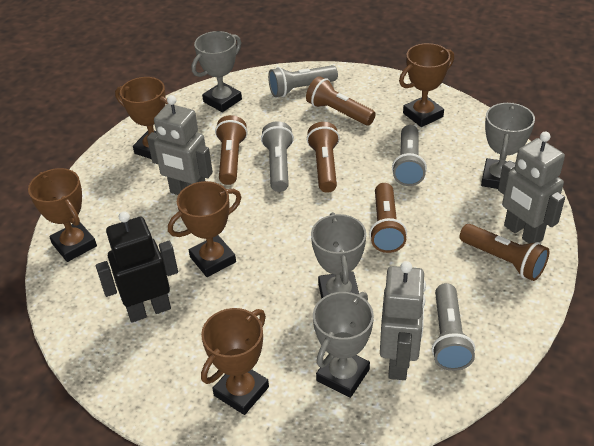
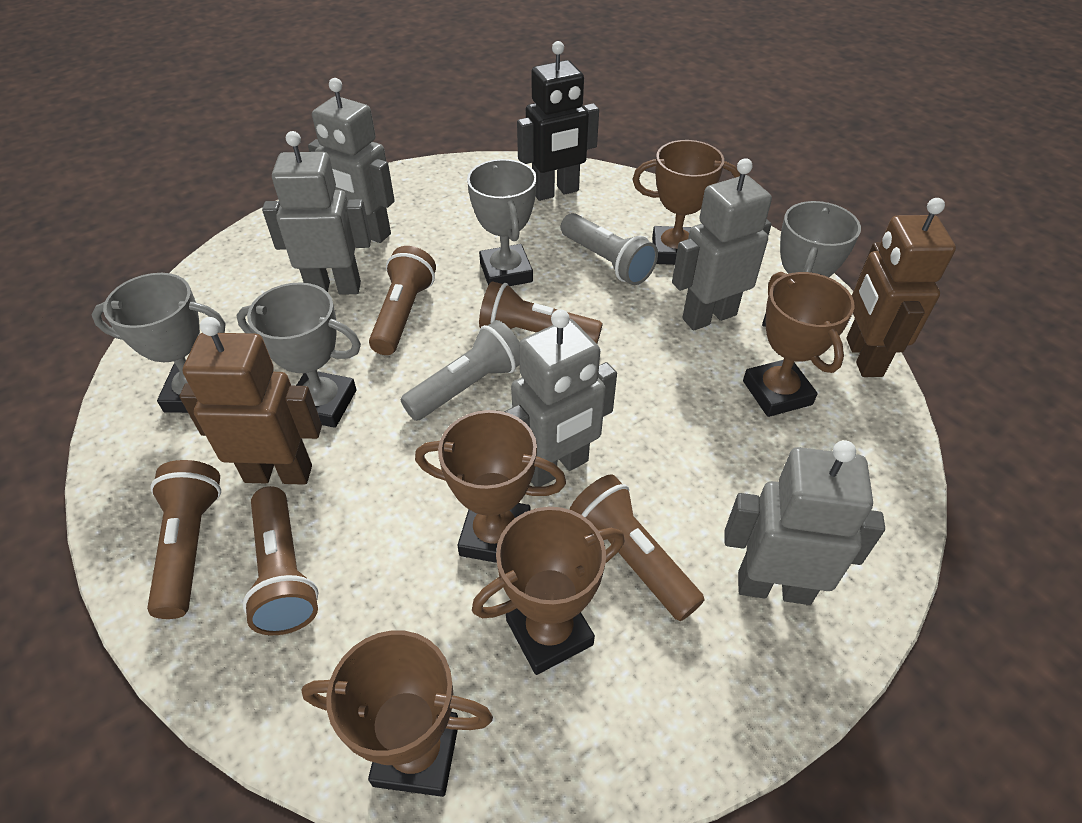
brown robot: none = 0 -> [179,317,322,485] [846,198,956,377] = 2
grey flashlight: [261,121,294,192] [268,65,338,97] [392,125,427,186] [432,283,475,371] = 4 -> [400,320,520,421] [561,213,658,285] = 2
grey robot: [147,95,213,195] [380,261,426,380] [498,132,565,244] = 3 -> [262,131,371,295] [308,78,395,243] [504,309,617,487] [672,158,772,331] [725,440,885,605] = 5

